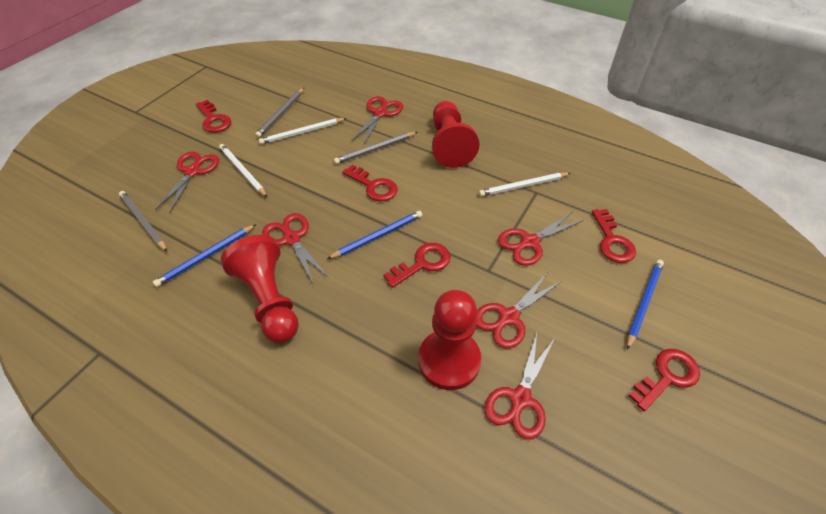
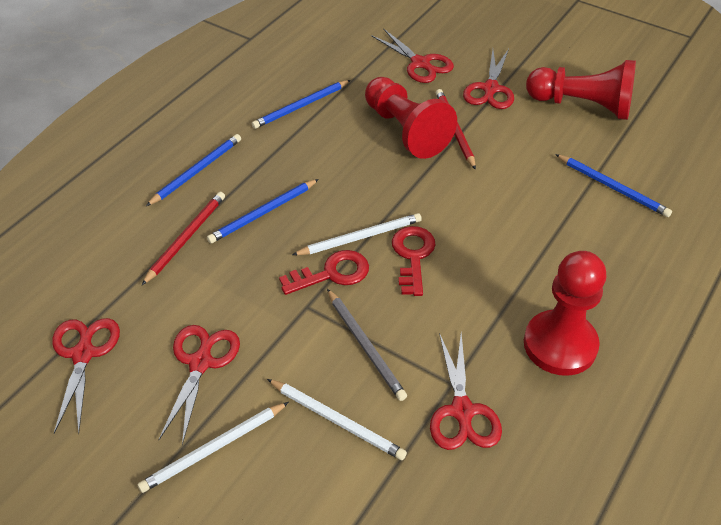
blue pencil: [153,224,256,287] [327,211,422,259] [627,260,664,350] = 3 -> [146,134,241,206] [207,179,319,244] [252,80,351,129] [555,154,672,217] = 4
grey pencil: [119,191,167,252] [255,88,304,138] [334,132,418,164] = 3 -> [327,289,407,401] = 1
red key: [196,100,231,133] [342,165,398,202] [383,243,451,288] [592,209,636,263] [628,349,700,411] = 5 -> [279,250,369,295] [392,226,436,296] = 2
red pencil: none = 0 -> [142,192,225,285] [436,89,476,170] = 2
red scissors: [155,151,219,213] [262,213,329,285] [351,96,403,144] [476,272,562,348] [485,333,555,439] [498,212,584,266] = 6 -> [52,318,120,434] [159,325,240,445] [371,28,454,83] [430,333,502,450] [463,49,514,109] = 5

